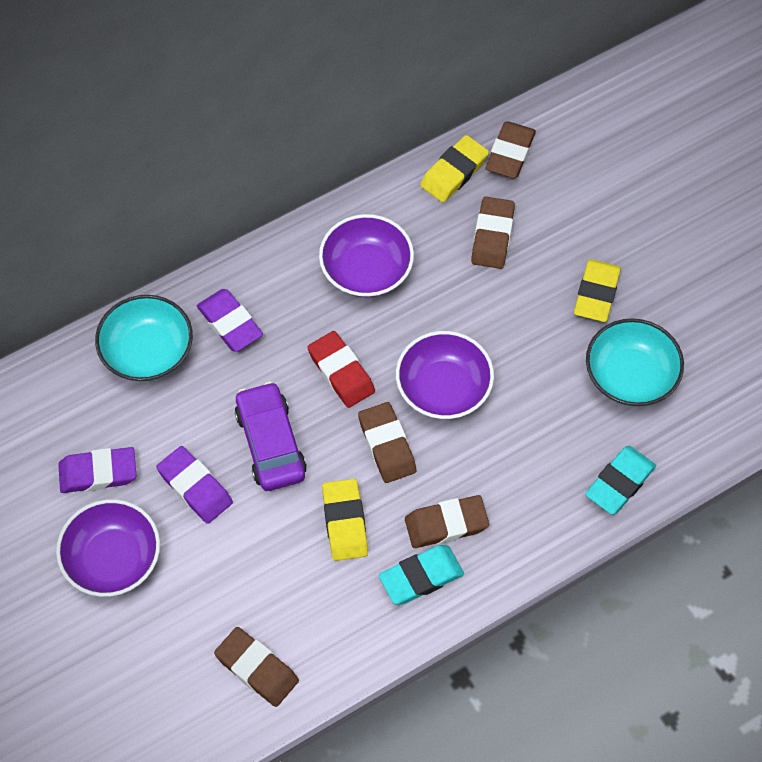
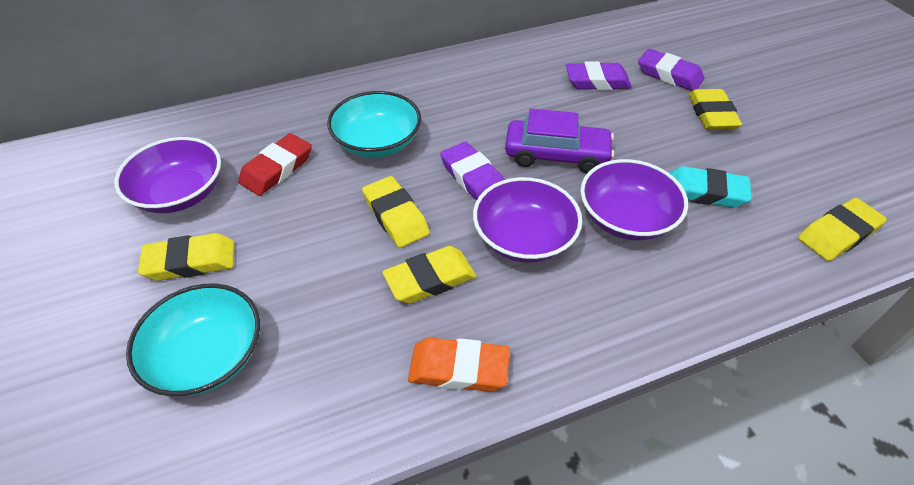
brown eraser: [214,627,299,707] [358,402,416,483] [405,495,489,548] [471,197,515,269] [486,121,536,179] = 5 -> none = 0
orange eraser: none = 0 -> [408,337,510,392] = 1
turquoise eraser: [379,545,464,605] [585,446,656,515] = 2 -> [669,166,752,208] = 1
yellow eraser: [322,479,368,561] [420,135,489,203] [574,259,621,322] = 3 -> [138,233,234,281] [362,176,430,248] [383,246,476,304] [688,89,742,129] [798,198,887,261] = 5

